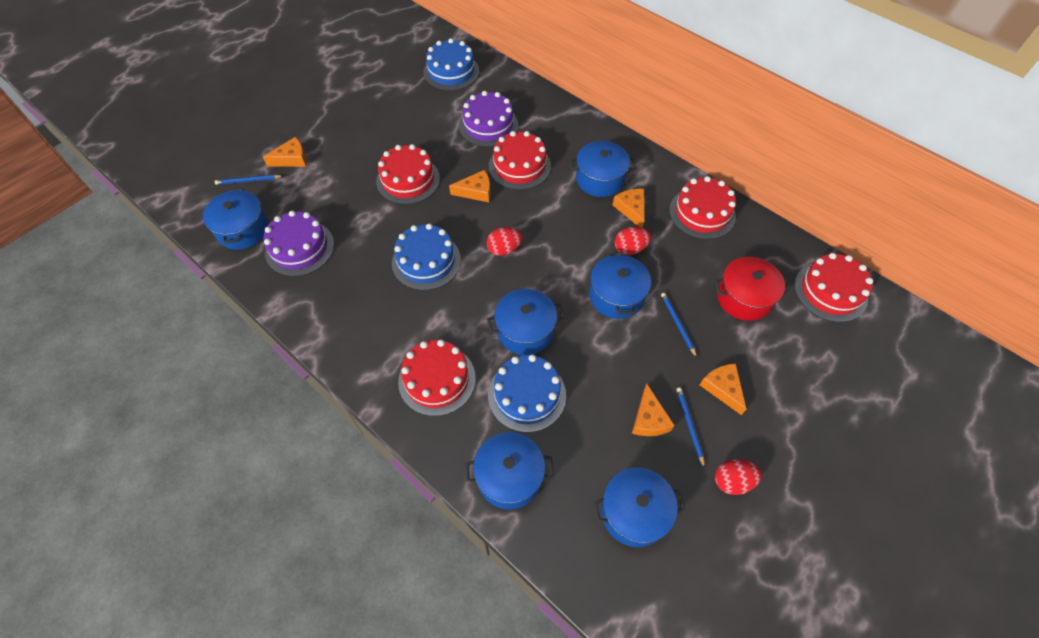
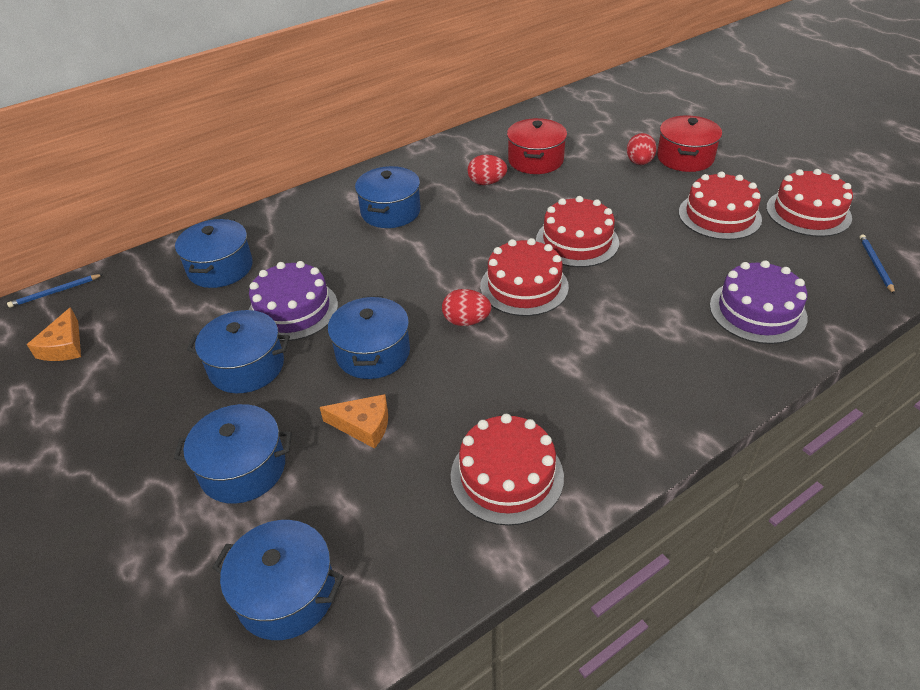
blue cake: [392,223,461,290] [423,38,479,91] [488,355,566,433] = 3 -> none = 0
blue pencil: [215,175,283,185] [661,293,697,357] [676,387,705,468] = 3 -> [7,274,103,308] [859,235,895,294] = 2
orange cheese: [263,137,307,167] [449,170,491,202] [613,189,645,228] [632,384,675,436] [700,363,746,415] = 5 -> [27,307,81,361] [320,394,388,449] = 2
red pot: [714,257,791,321] = 1 -> [507,118,567,174] [657,115,722,172] = 2

